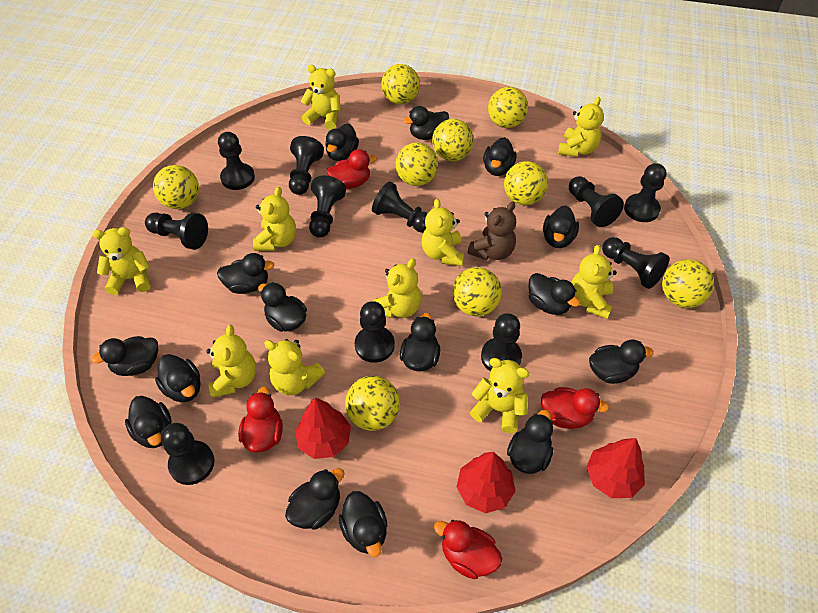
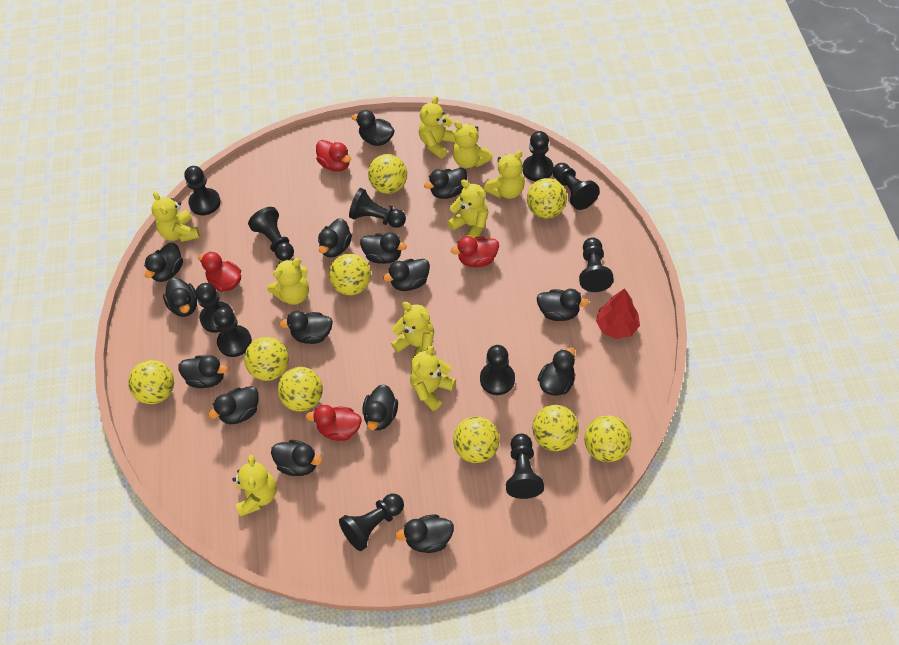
brown teddy bear: [467,202,516,260] = 1 -> none = 0
red tree: [295,397,351,459] [457,452,516,513] [586,438,645,498] = 3 -> [596,288,640,339] = 1
yellow teddy bear: [92,227,151,295] [206,325,256,398] [253,187,296,251] [264,339,325,395] [301,65,341,130] [374,258,421,318] [422,199,464,266] [470,358,529,433] [558,97,604,157] [571,245,617,319] = 10 -> [151,192,200,242] [233,455,277,517] [267,258,309,305] [391,302,434,357] [410,345,456,411] [419,96,455,158] [447,180,488,238] [452,120,493,168] [484,150,525,199] = 9

